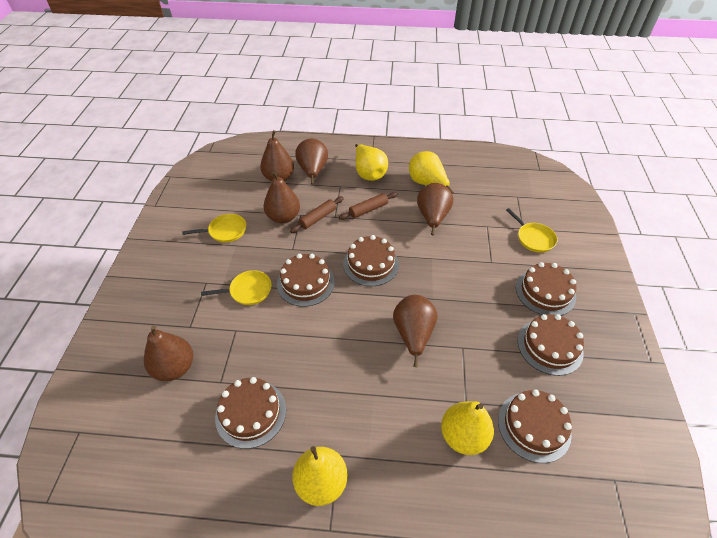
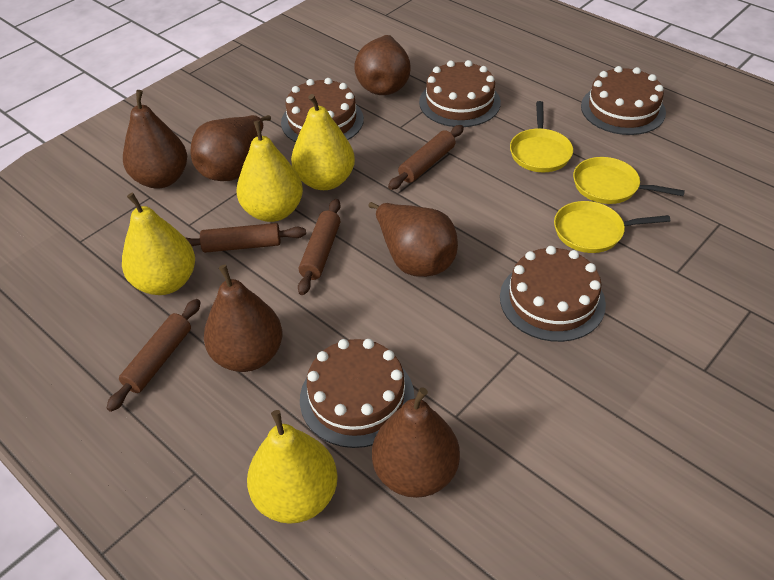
brown cake: [215,377,286,449] [277,254,335,307] [343,235,399,286] [498,389,572,463] [516,262,576,316] [518,314,584,376] = 6 -> [281,78,364,142] [300,339,414,448] [419,60,501,127] [500,246,606,342] [581,66,666,135] = 5
brown rolling pin: [290,196,344,233] [339,192,398,220] = 2 -> [106,299,201,412] [185,223,306,253] [298,199,340,295] [388,125,464,190] = 4

